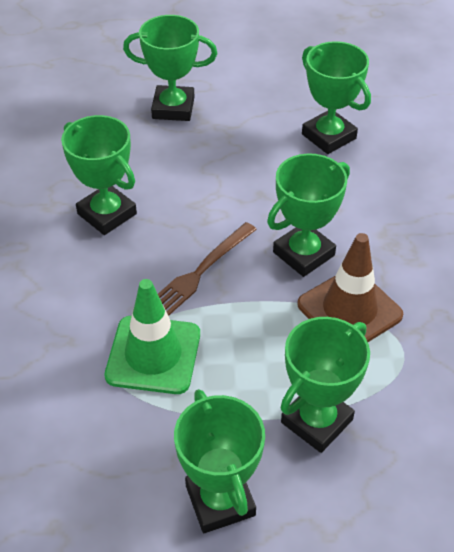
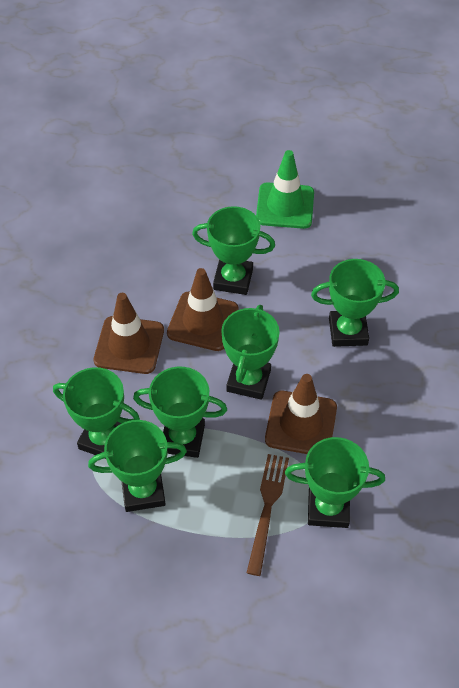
brown traffic cone: [297,233,403,342] = 1 -> [94,293,164,374] [167,268,239,351] [265,374,337,454] = 3
green trophy: [61,115,137,235] [123,15,217,121] [174,389,265,533] [267,153,350,277] [281,317,370,453] [302,41,371,154] = 6 -> [53,367,140,459] [88,420,187,512] [133,367,227,458] [192,206,275,295] [221,305,280,400] [285,437,385,528] [311,259,399,347] = 7

